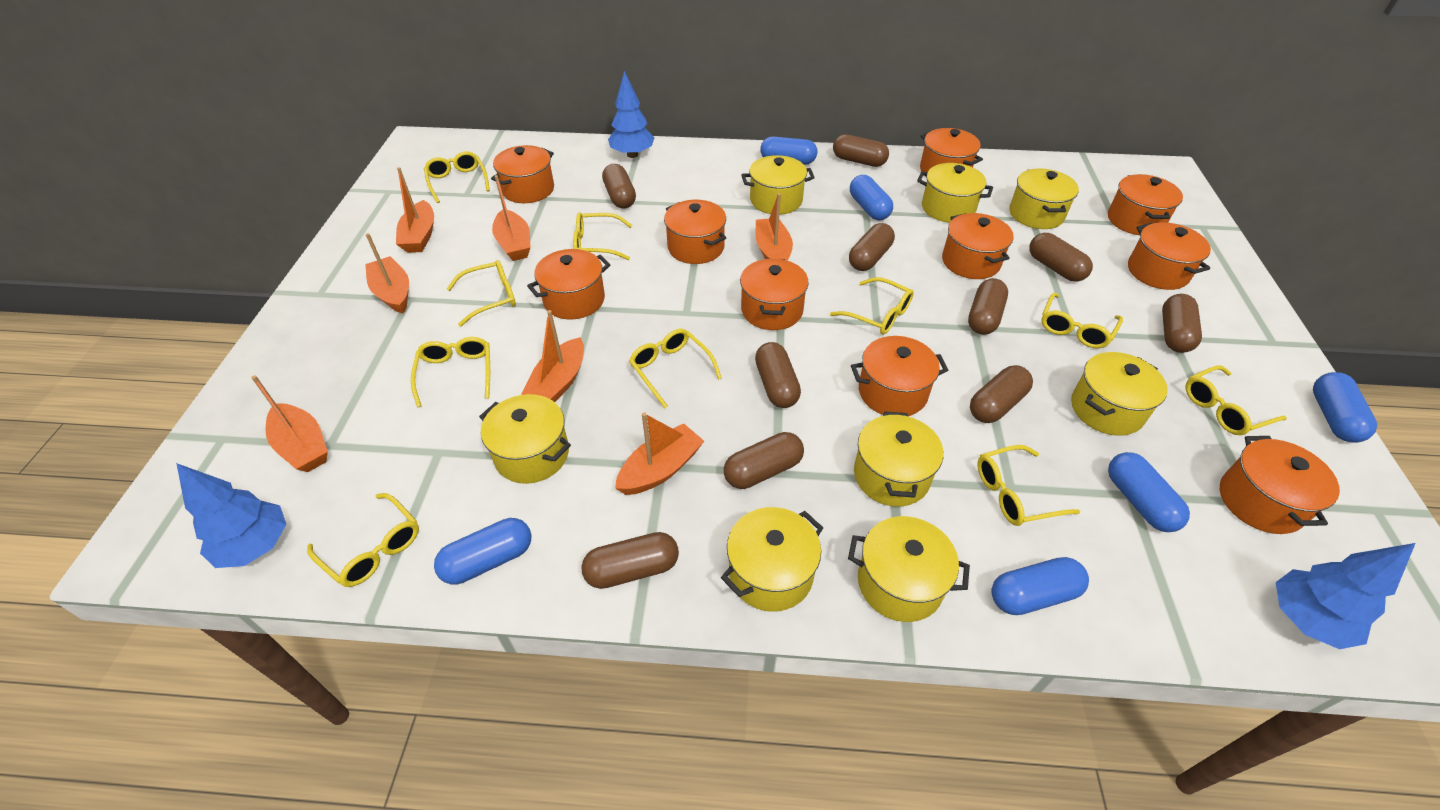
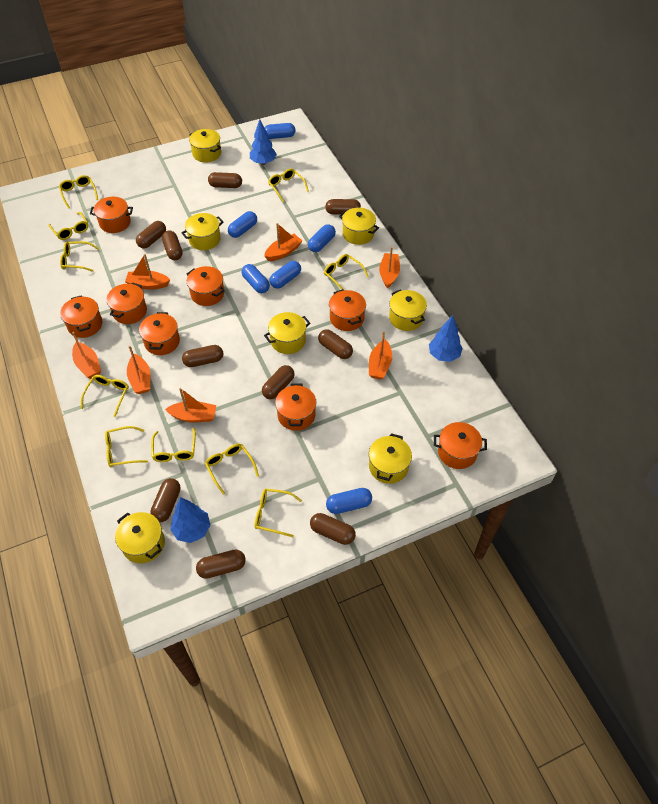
orange pot: [491,145,554,203] [527,249,610,320] [664,200,726,264] [740,258,809,330] [851,336,948,416] [920,128,983,177] [942,213,1014,279] [1108,174,1183,235] [1128,222,1211,290] [1220,436,1340,534] = 10 -> [60,296,102,338] [90,197,133,233] [106,283,147,324] [139,312,180,355] [187,266,225,306] [275,384,316,431] [329,289,366,331] [434,422,487,469] = 8
yellow pot: [479,394,571,484] [721,507,823,612] [741,155,815,215] [848,516,970,622] [854,411,943,507] [917,163,993,223] [1009,168,1079,229] [1071,352,1167,436] = 8 -> [115,512,165,563] [181,213,224,250] [189,129,221,163] [264,312,310,354] [339,208,379,245] [369,433,412,484] [389,289,427,331] = 7

